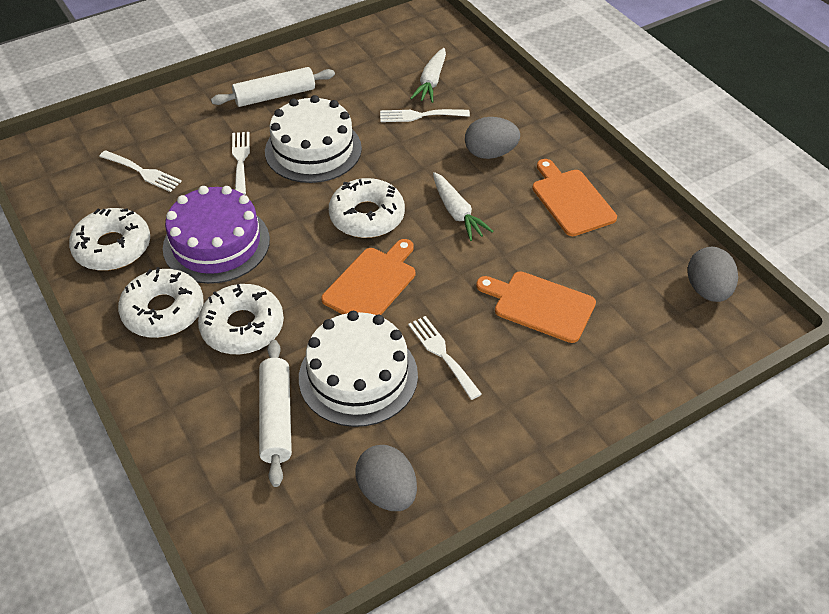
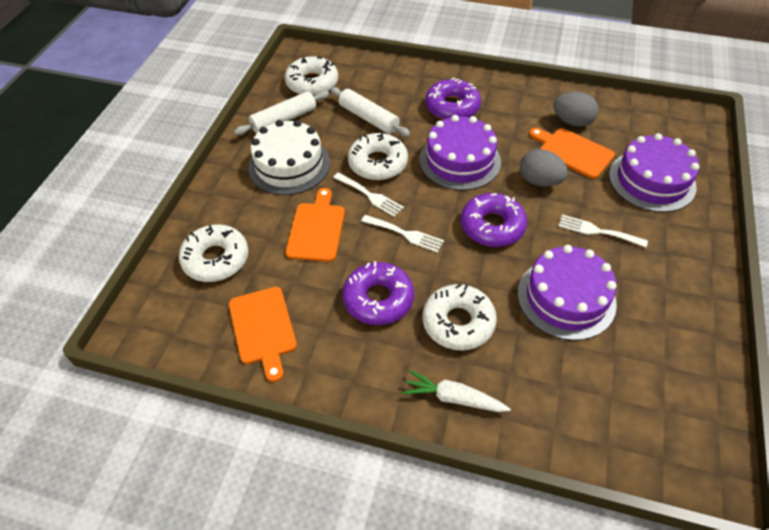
grey egg: [355,445,417,511] [465,117,520,159] [688,247,738,302] = 3 -> [520,149,568,187] [553,92,599,127] = 2
purple cake: [163,186,270,284] = 1 -> [419,115,501,190] [518,245,617,340] [609,133,699,212] = 3
purple donut: none = 0 -> [342,261,414,325] [425,77,481,120] [461,193,527,247] = 3
white cake: [265,95,362,183] [299,311,418,427] = 2 -> [248,120,330,195] = 1
white carrot: [410,48,446,103] [433,172,494,241] = 2 -> [402,370,511,412] = 1
white fork: [99,150,182,192] [232,132,250,195] [380,109,470,122] [408,316,482,400] = 4 -> [333,172,404,217] [361,215,444,253] [559,215,648,247] = 3

